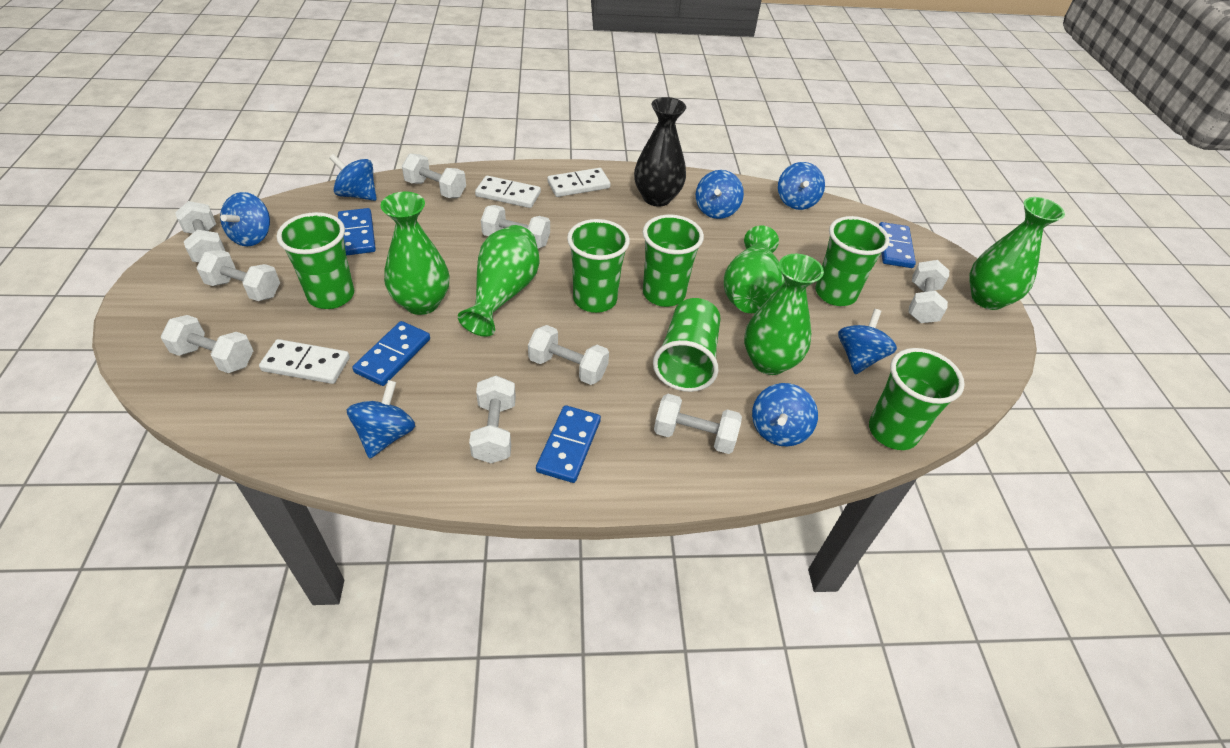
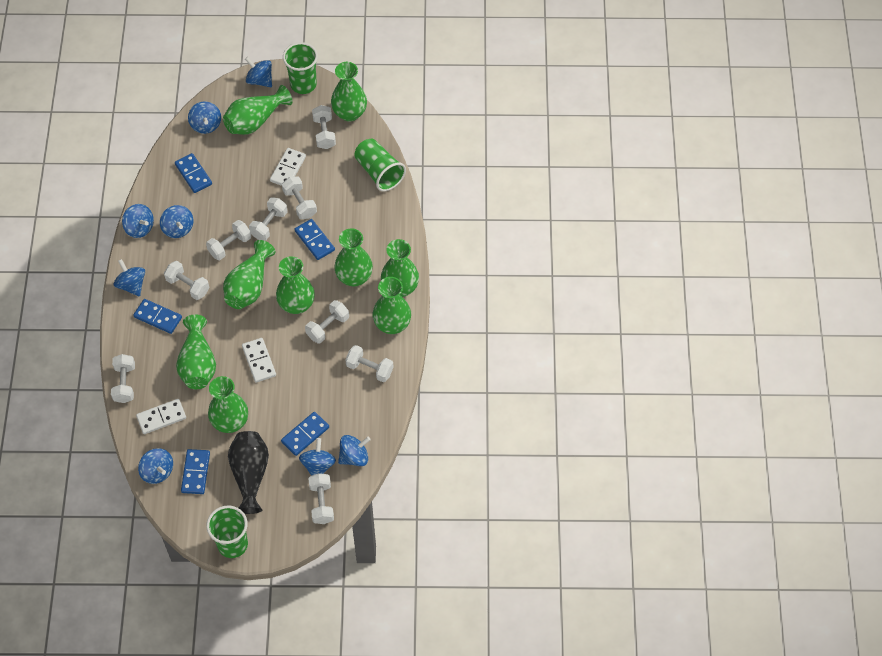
blue domino: [338,208,376,256] [352,321,430,386] [536,405,601,483] [879,222,916,268] = 4 -> [133,299,182,334] [175,153,212,193] [181,449,210,494] [281,412,329,456] [294,219,335,260] = 5
blue spinning top: [220,192,270,247] [329,154,377,201] [347,380,415,459] [696,170,744,219] [752,383,818,447] [778,162,825,210] [838,309,897,374] = 7 -> [114,259,145,296] [122,204,154,238] [138,448,173,484] [160,205,193,238] [188,101,221,134] [245,57,272,88] [299,438,336,476] [338,435,371,466] = 8
green cup: [277,212,354,309] [567,219,630,313] [643,215,704,307] [653,298,720,392] [815,216,890,306] [869,348,965,450] = 6 -> [206,506,248,558] [283,42,318,94] [354,139,406,191] = 3
green vase: [380,192,449,315] [458,225,540,337] [724,226,785,313] [744,254,824,375] [969,197,1065,310] = 5 -> [176,315,216,389] [208,376,248,433] [223,85,293,135] [223,240,275,309] [276,256,314,314] [331,62,367,122] [334,228,373,287] [372,277,411,334] [381,239,419,297] = 9

